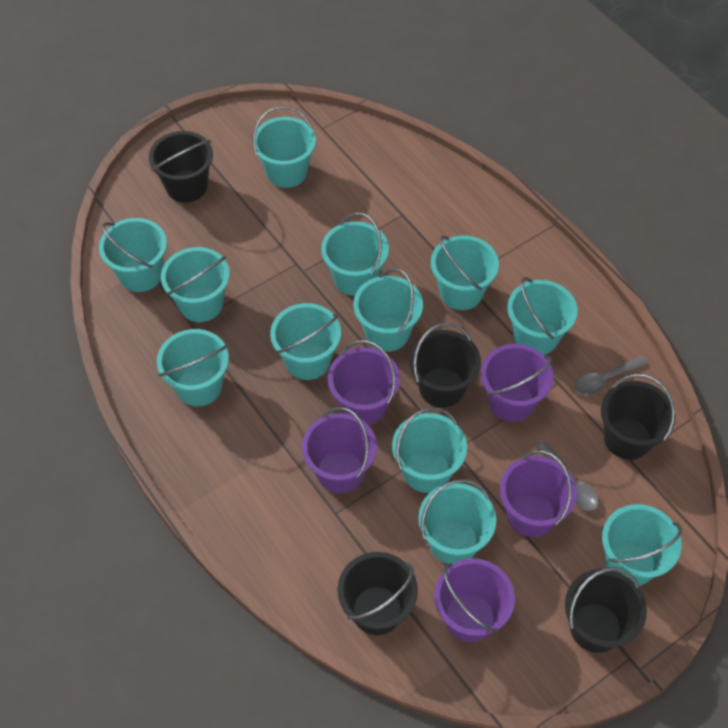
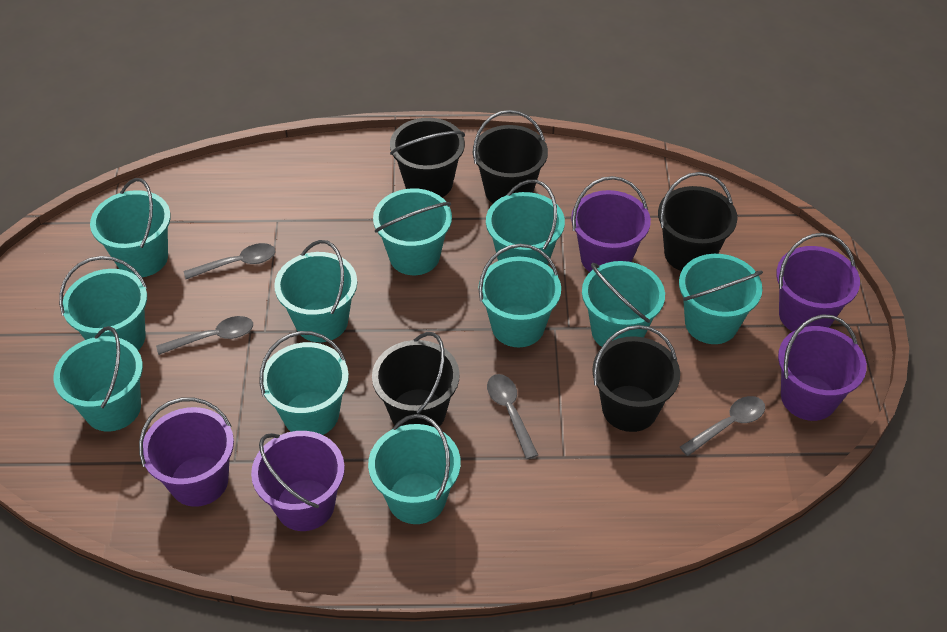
grey spoon: [537,441,599,511] [575,356,648,395] = 2 -> [156,316,253,355] [183,243,275,279] [487,374,538,459] [680,396,765,456] = 4
turquoise bucket: [99,218,167,292] [157,329,229,406] [161,247,230,322] [252,106,316,188] [270,303,341,380] [321,213,389,296] [353,268,423,352] [392,407,467,493] [418,479,496,564] [431,235,499,310] [507,277,578,355] [602,504,682,586] = 12 -> [53,326,143,432] [59,256,147,350] [90,178,171,277] [259,331,349,435] [274,240,357,342] [368,414,461,524] [373,188,452,275] [478,244,561,347] [486,180,565,265] [582,261,665,347] [679,254,763,344] = 11

